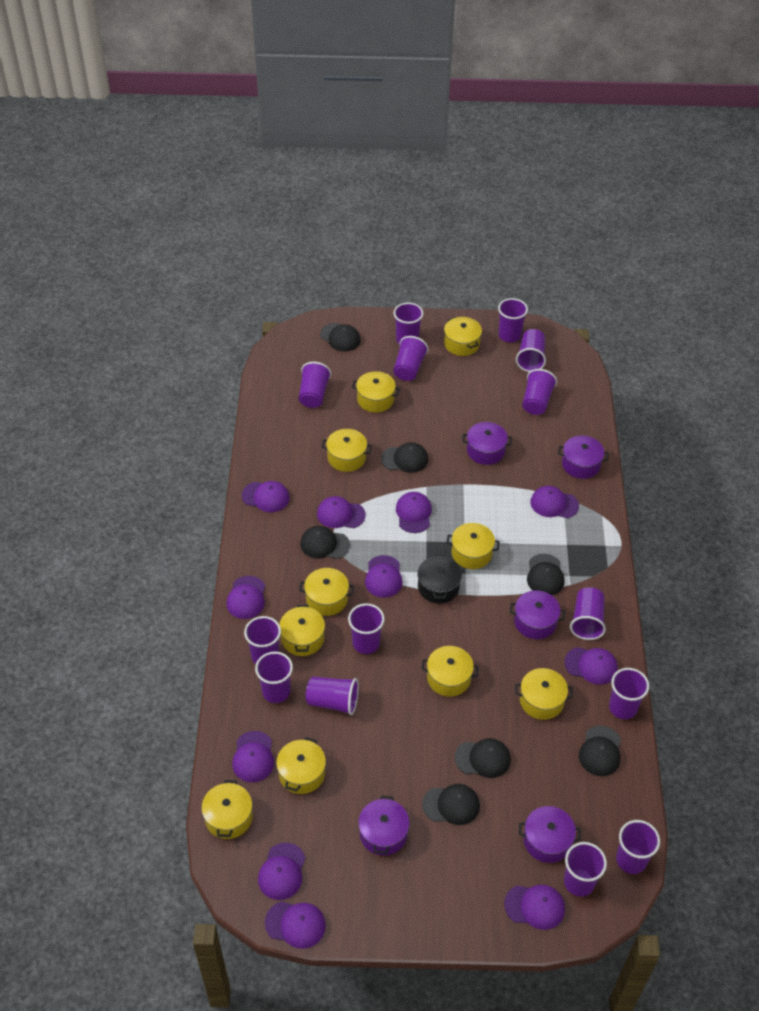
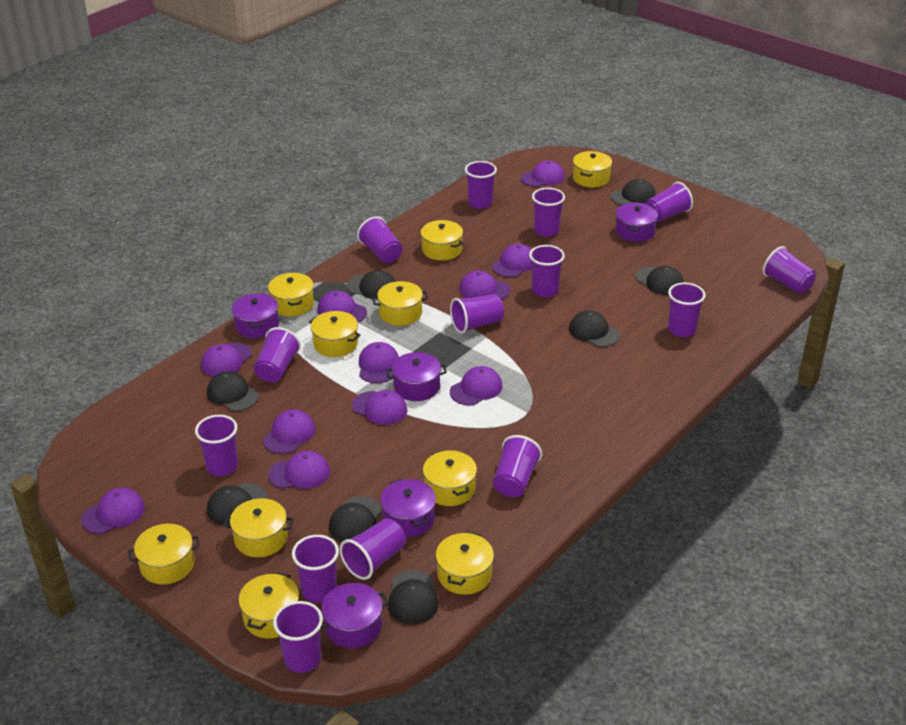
black cap: [300,526,350,559] [320,323,361,352] [381,442,428,473] [422,784,480,825] [454,738,511,778] [527,554,565,595] [579,725,621,776] = 7 -> [207,371,259,411] [207,483,268,525] [329,496,382,542] [347,270,396,299] [388,570,439,624] [569,310,620,347] [611,179,656,205] [636,266,684,295] = 8
black pot: [417,554,462,604] = 1 -> none = 0

